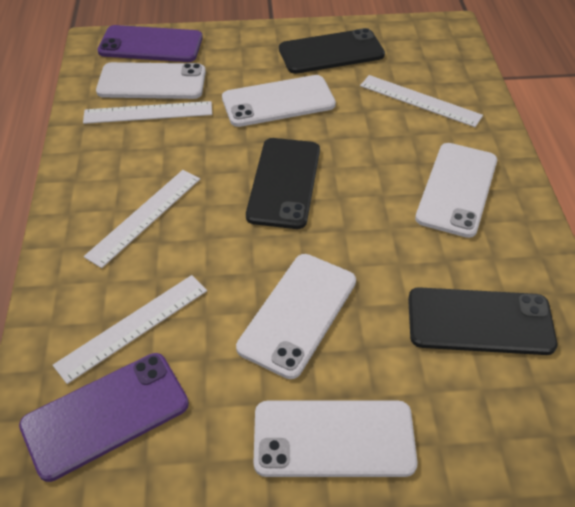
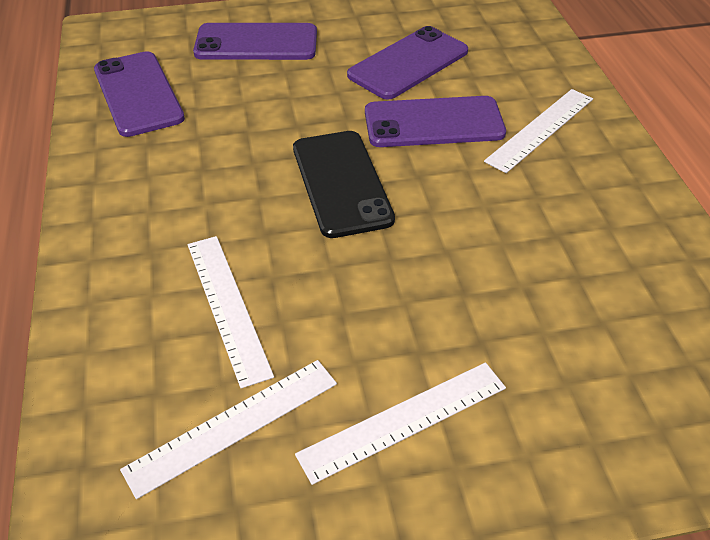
black phone: [246,138,320,229] [279,28,385,74] [408,287,557,355] = 3 -> [293,131,395,238] = 1
purple phone: [19,353,189,482] [98,25,203,62] = 2 -> [94,51,185,137] [193,23,317,60] [347,26,468,100] [365,96,506,147] = 4
white phone: [96,62,206,99] [222,75,336,127] [236,254,356,379] [254,401,418,477] [415,143,497,238] = 5 -> none = 0

